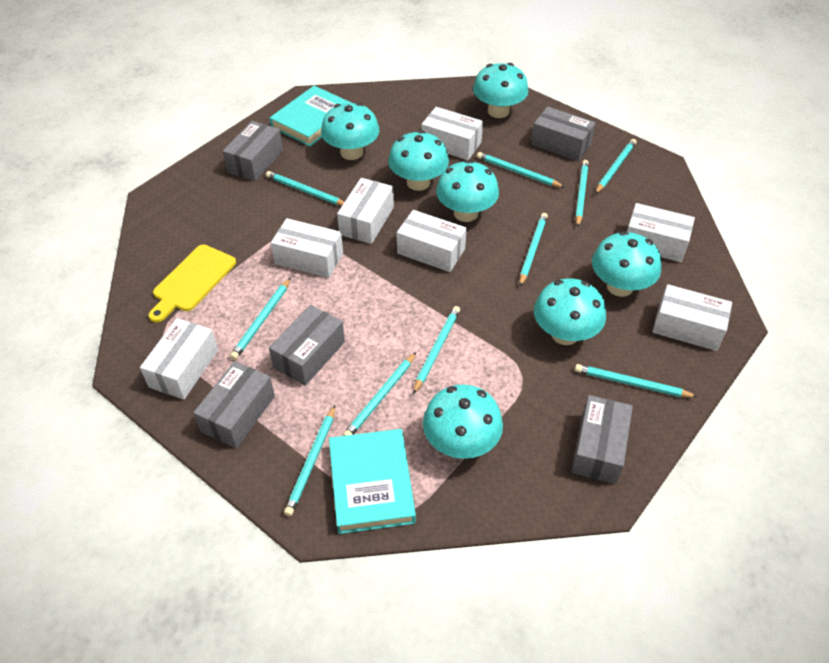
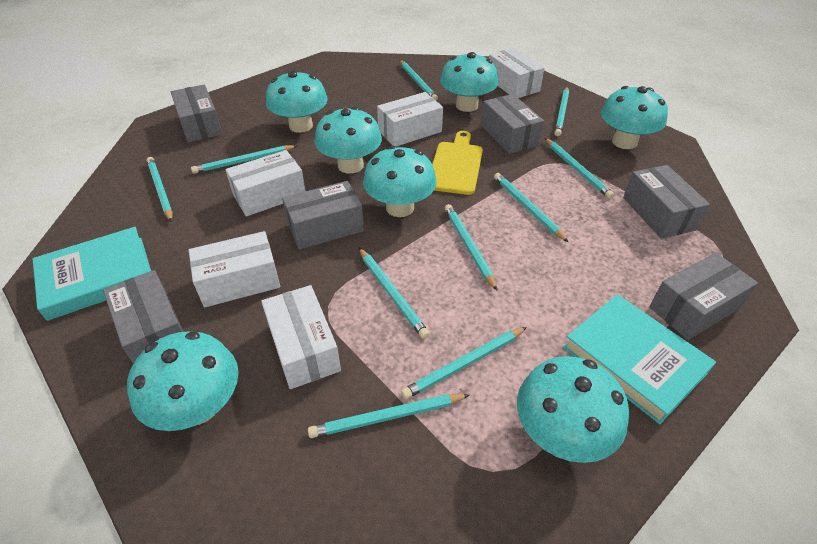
grey box: [193,361,275,448] [223,121,283,181] [269,305,345,386] [531,106,596,161] [571,395,633,484] = 5 -> [103,270,184,364] [171,85,222,142] [282,181,364,250] [481,94,544,154] [623,165,710,239] [650,253,758,340] = 6
white box: [140,318,218,400] [271,218,343,278] [337,178,394,244] [397,210,467,272] [422,107,483,160] [627,203,695,262] [652,284,732,351] = 7 -> [189,231,280,307] [225,150,305,216] [261,285,341,389] [377,92,443,147] [489,48,544,98] = 5

